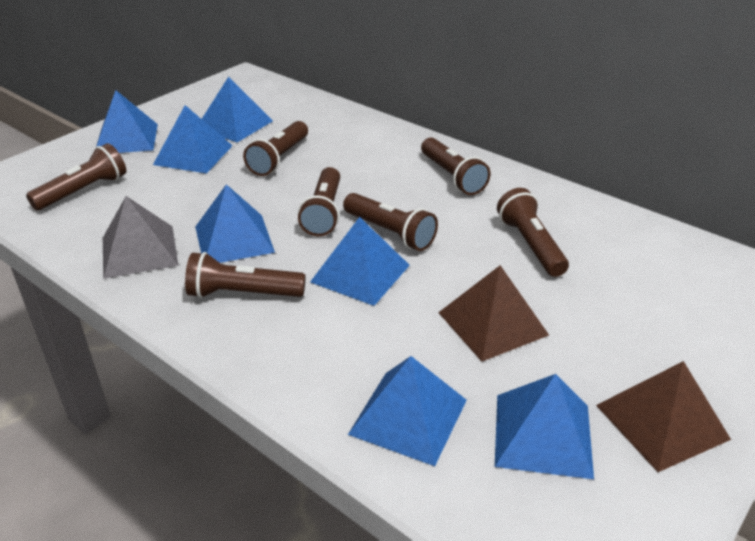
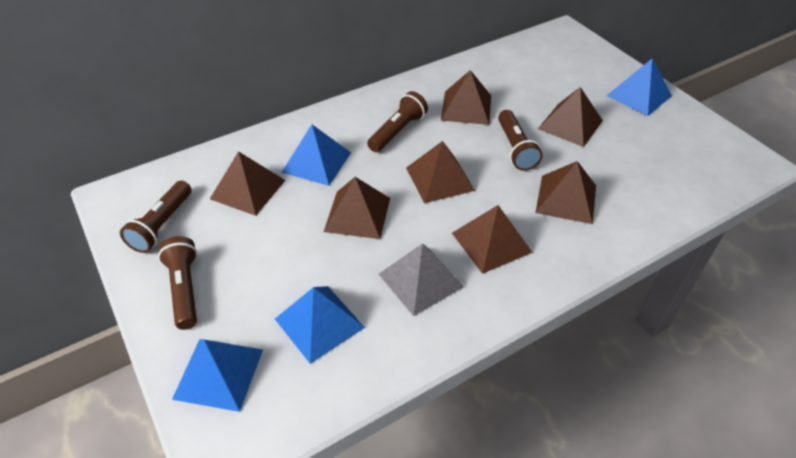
blue pyramid: [96,90,158,153] [153,105,233,174] [195,184,275,263] [202,77,273,142] [310,217,410,306] [348,356,467,466] [495,374,594,479] = 7 -> [172,339,263,412] [275,286,365,364] [281,125,351,186] [607,58,672,116] = 4
brown flashlight: [26,143,126,210] [185,252,306,298] [243,121,308,176] [298,167,340,236] [343,193,438,251] [421,137,491,195] [497,188,569,277] = 7 -> [120,181,191,253] [158,236,197,330] [367,91,428,152] [498,110,543,171] = 4
brown pyramid: [438,265,549,361] [596,361,731,472] = 2 -> [210,151,285,216] [324,177,390,239] [406,141,475,203] [441,70,491,125] [452,205,533,274] [535,161,596,224] [538,87,603,147] = 7

